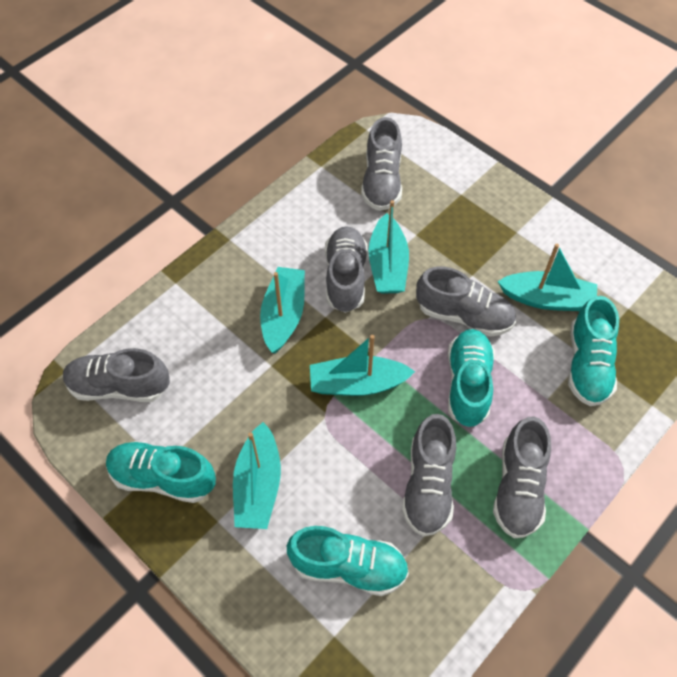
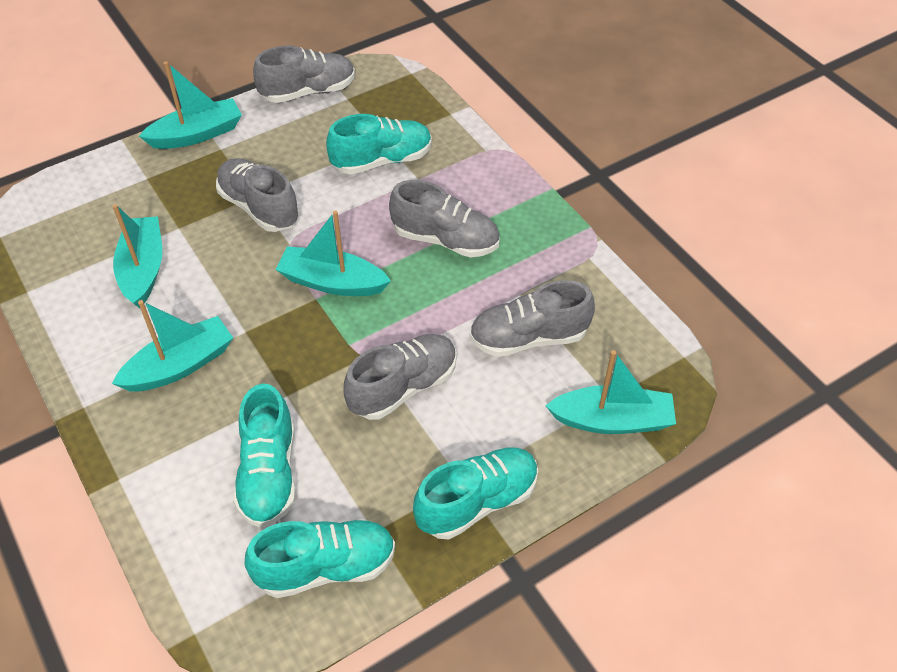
grey shoe: [63,348,170,402] [325,226,368,313] [361,117,402,211] [402,414,456,537] [416,267,516,337] [493,417,551,538] = 6 -> [216,158,299,232] [253,45,355,103] [343,334,457,420] [389,180,499,258] [469,280,595,357] = 5

